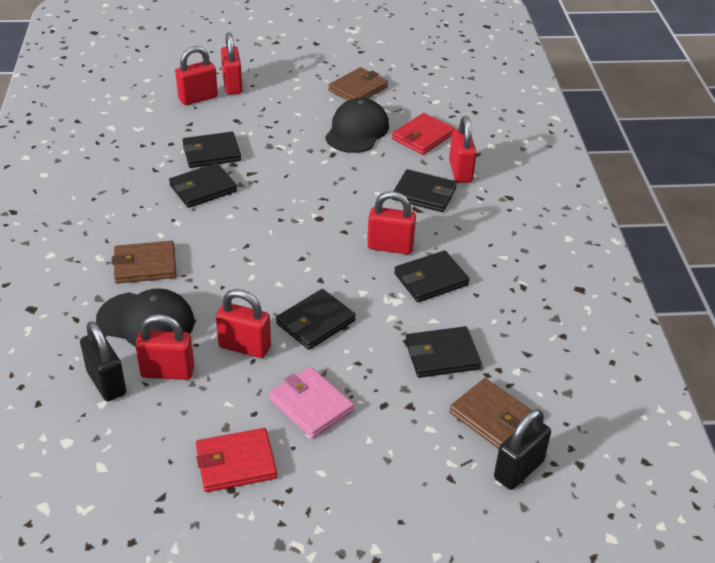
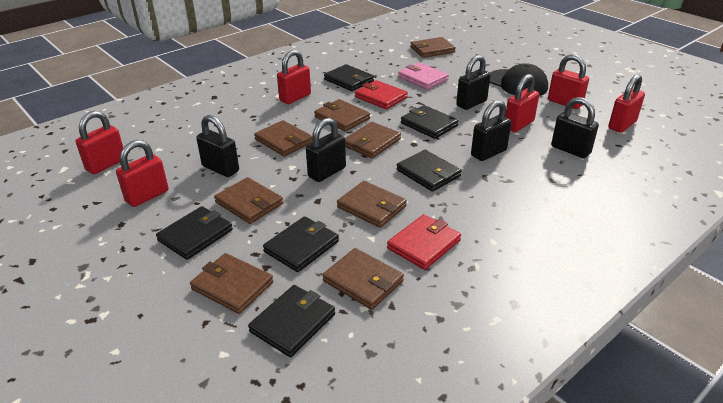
black cap: [96,288,194,346] [325,98,389,153] = 2 -> [490,63,548,96] = 1
black padlock: [80,321,126,401] [494,409,551,490] = 2 -> [196,115,239,177] [306,118,346,182] [456,55,491,110] [471,100,511,161] [551,97,599,158] = 5
brown wallet: [112,241,176,284] [328,67,388,101] [449,378,532,449] = 3 -> [190,253,273,314] [214,177,283,224] [254,120,313,156] [314,99,370,132] [322,248,404,310] [337,181,407,228] [345,122,401,158] [410,37,456,58] = 8

